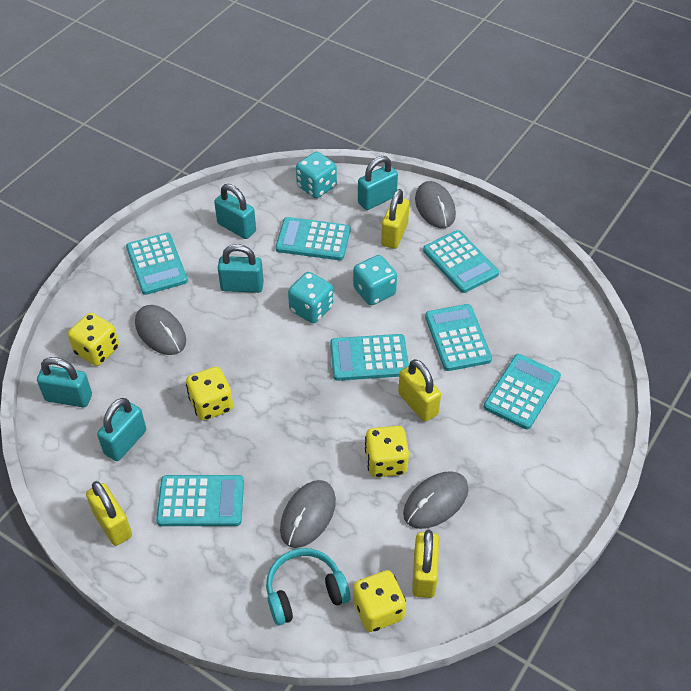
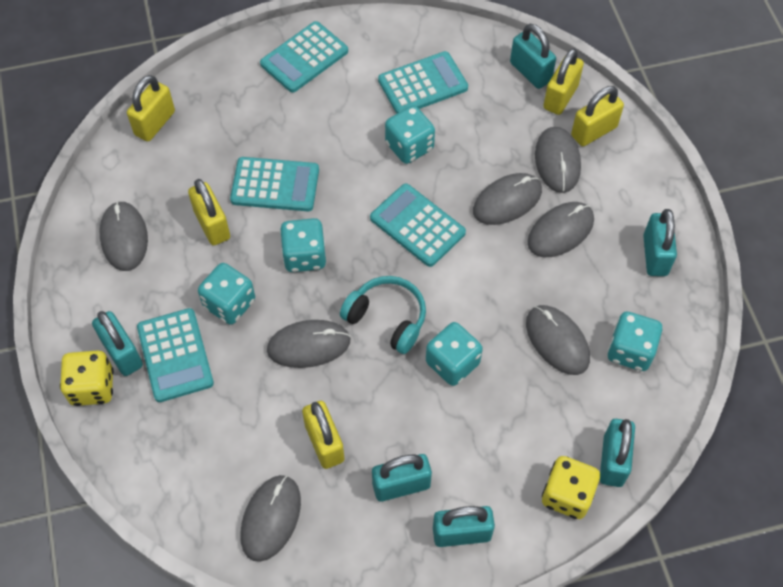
grey mouse: [135,305,186,355] [280,480,336,548] [403,471,468,529] [415,181,456,228] = 4 -> [100,201,148,271] [240,475,301,562] [267,320,351,368] [473,173,542,225] [526,305,590,375] [527,202,594,257] [535,127,581,193] = 7
turquoise calculator: [126,233,188,295] [156,475,244,526] [276,217,350,260] [330,334,409,381] [423,230,499,293] [425,304,492,371] [484,354,561,429] = 7 -> [137,308,214,402] [230,157,319,211] [260,21,348,93] [370,184,466,267] [378,51,468,114] = 5
turquoise dice: [288,272,333,323] [296,151,337,198] [353,255,397,305] = 3 -> [198,263,255,325] [280,218,326,272] [385,106,435,164] [426,322,483,386] [607,312,662,371] = 5
turquoise padlock: [37,357,92,407] [97,398,146,461] [214,184,256,239] [218,244,264,293] [358,156,398,210] = 5 -> [92,311,143,376] [372,454,432,502] [433,506,495,547] [510,24,556,89] [600,419,635,487] [643,209,677,276] = 6
yellow dice: [68,313,119,366] [186,367,233,421] [353,570,406,632] [365,426,409,477] = 4 -> [60,350,114,406] [542,456,600,519] = 2
yellow padlock: [86,481,132,546] [381,189,409,249] [398,359,441,422] [412,530,439,598] = 4 -> [127,75,175,141] [188,179,230,246] [302,401,344,469] [543,48,584,115] [571,86,624,146] = 5

